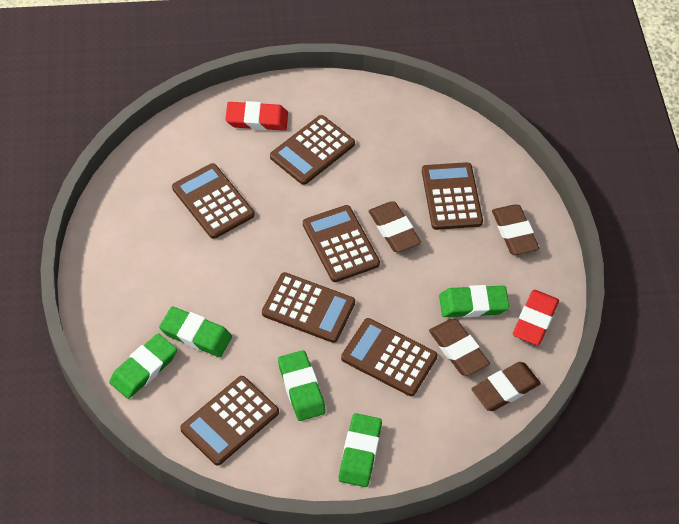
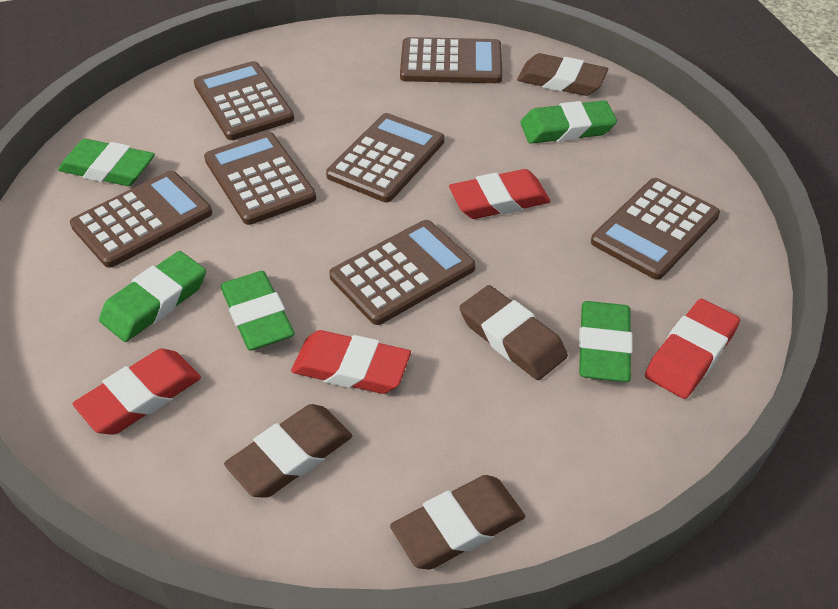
red eraser: [225,101,288,131] [513,290,559,345] = 2 -> [73,349,201,435] [291,330,411,394] [449,169,551,219] [645,299,740,399] = 4

